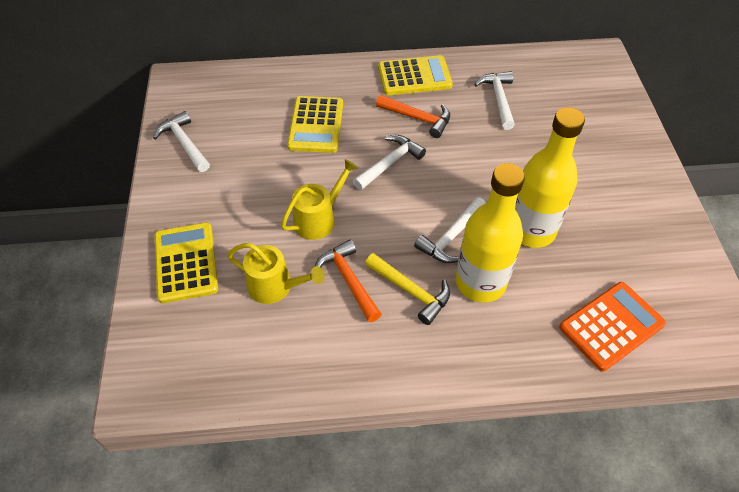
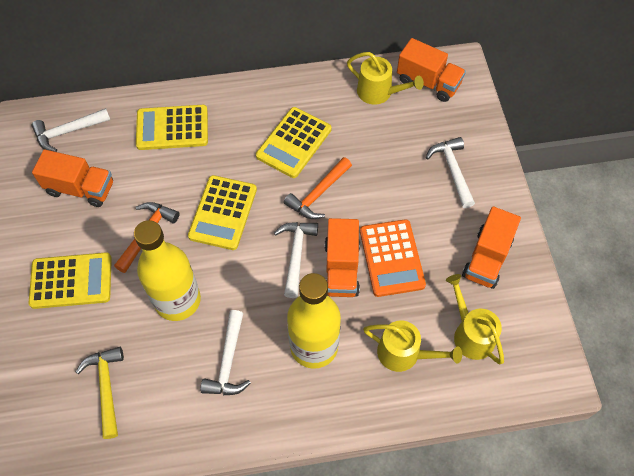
orange truck: none = 0 -> [32,149,113,207] [325,218,360,297] [397,38,466,102] [462,206,521,289] = 4
yellow calculator: [154,223,218,303] [287,96,343,153] [378,55,453,95] = 3 -> [28,252,112,309] [136,105,208,150] [188,175,257,250] [256,107,331,178] = 4
yellow watering can: [227,243,325,304] [281,159,358,240] = 2 -> [347,52,424,105] [363,320,462,372] [446,274,504,364] = 3

